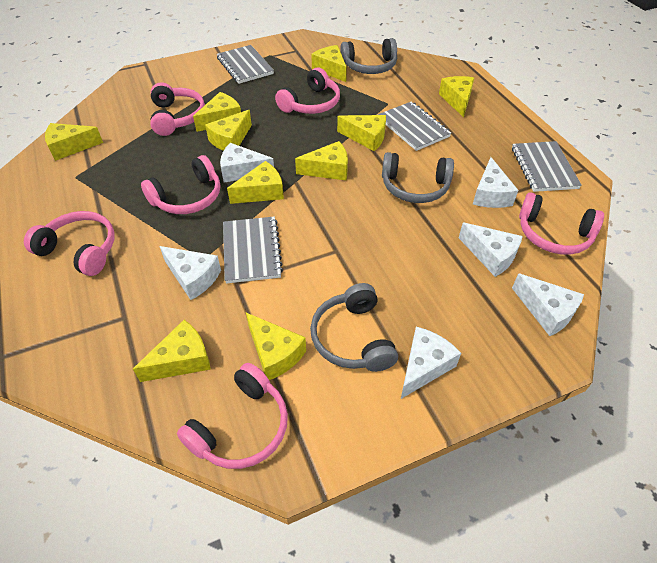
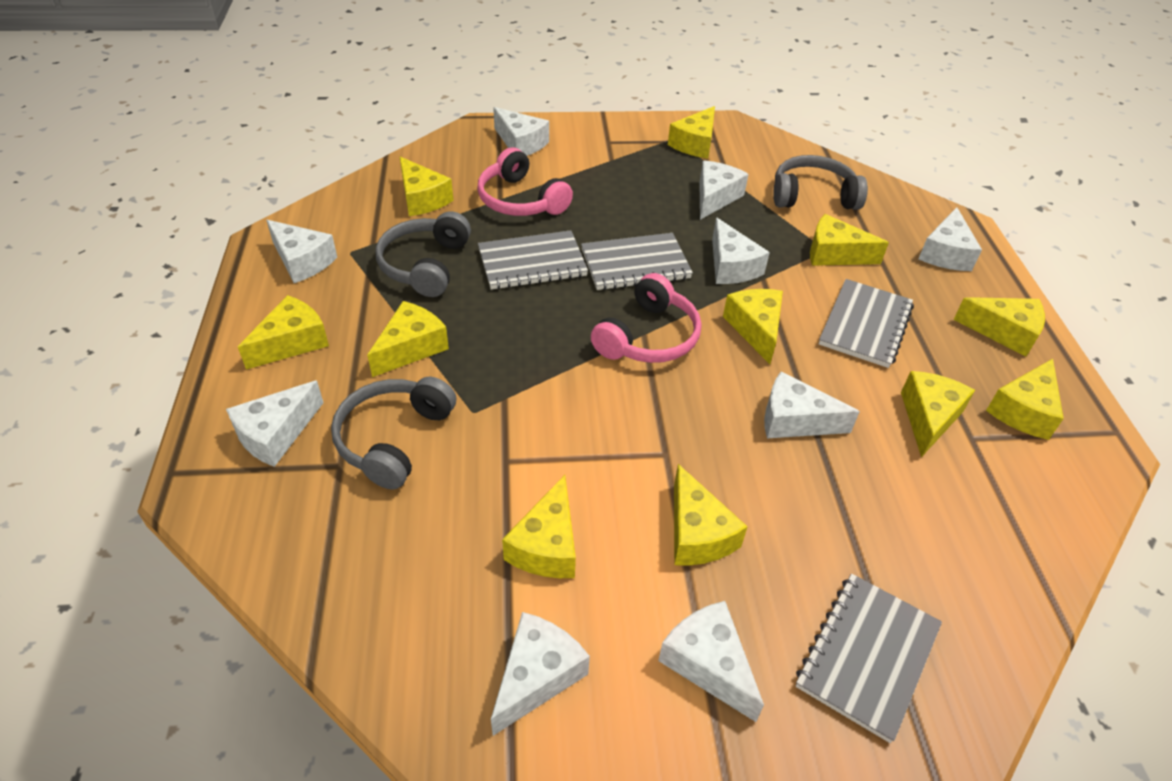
pink headphones: [24,211,115,276] [141,155,220,214] [150,82,205,136] [177,363,288,469] [275,68,340,114] [519,192,604,255] = 6 -> [477,147,573,216] [591,273,701,363] = 2
white cheese: [159,246,221,300] [220,143,274,182] [401,327,461,399] [459,223,523,277] [473,157,518,208] [512,273,584,336] = 6 -> [226,380,324,467] [266,220,337,283] [491,612,590,736] [493,107,549,156] [658,601,764,722] [699,160,749,220] [712,218,770,284] [764,371,860,438] [919,207,982,271] = 9
yellow cheese: [45,123,103,161] [133,320,211,382] [193,92,241,132] [205,110,252,151] [227,161,284,204] [246,313,306,380] [295,141,348,181] [311,45,347,82] [337,115,386,151] [439,76,474,117] = 10 -> [238,295,329,370] [367,301,449,377] [400,157,454,216] [502,475,576,578] [668,106,715,159] [674,464,748,565] [723,289,783,364] [810,214,889,266] [901,371,975,457] [953,297,1045,357] [986,359,1064,440] = 11

